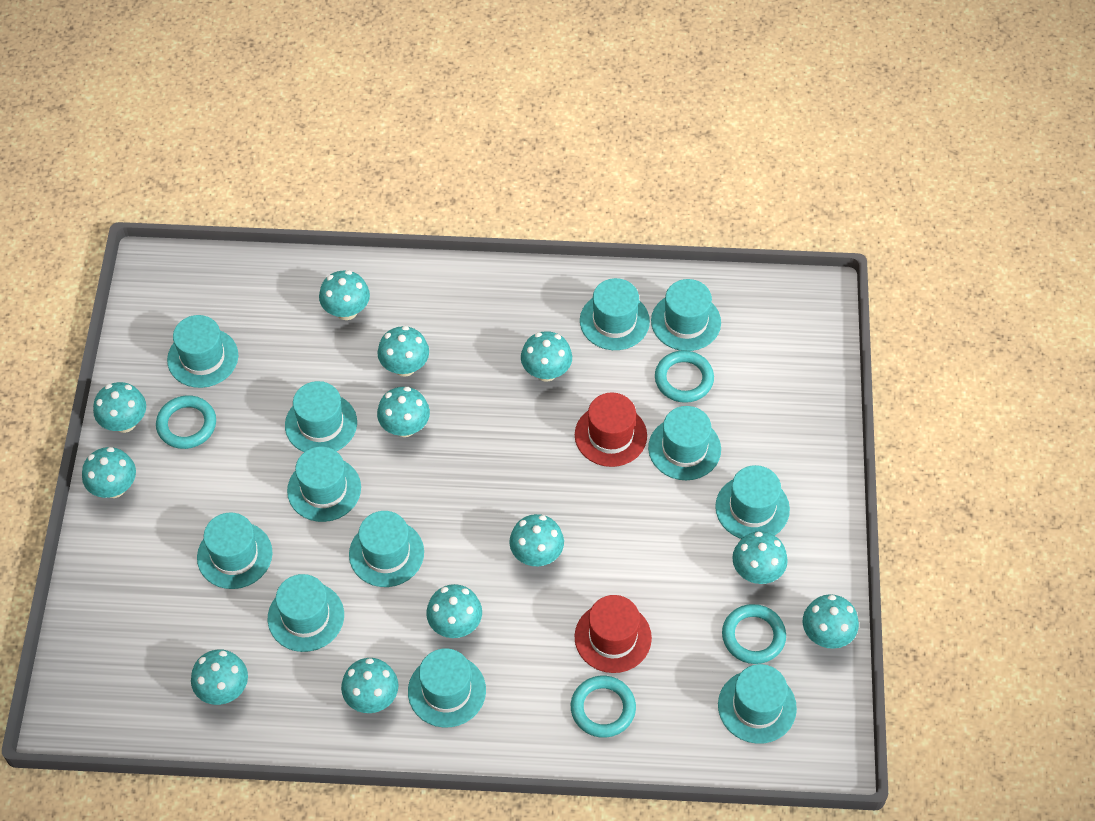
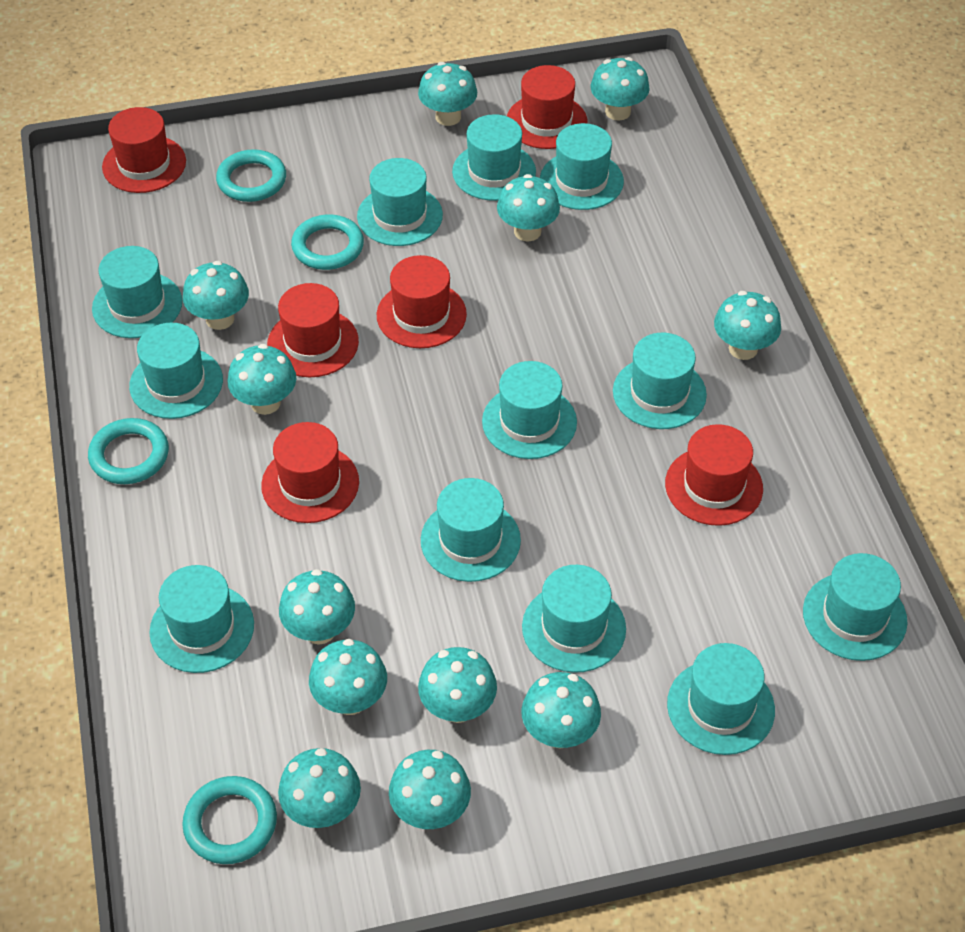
red hat: [575,393,647,467] [575,595,652,673] = 2 -> [102,107,186,193] [261,422,359,523] [267,283,359,377] [376,255,467,348] [507,65,587,149] [665,424,763,526] = 6

